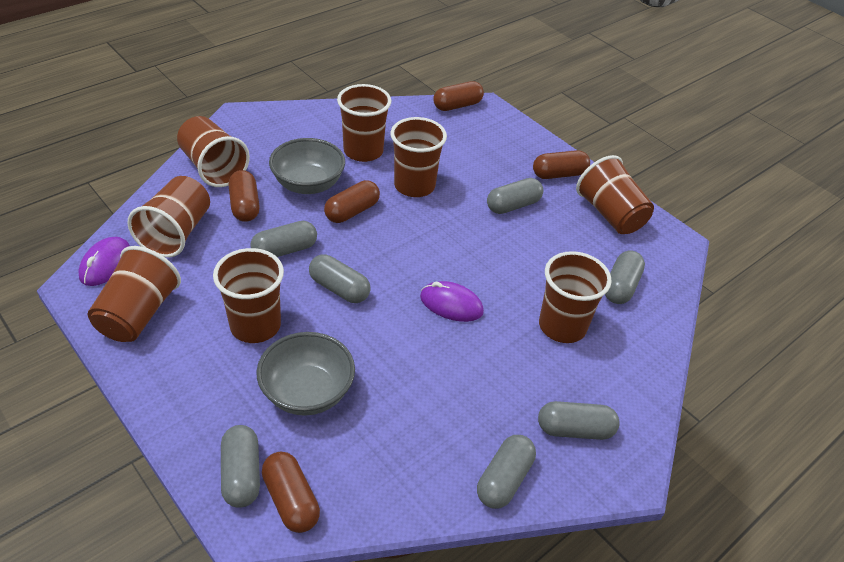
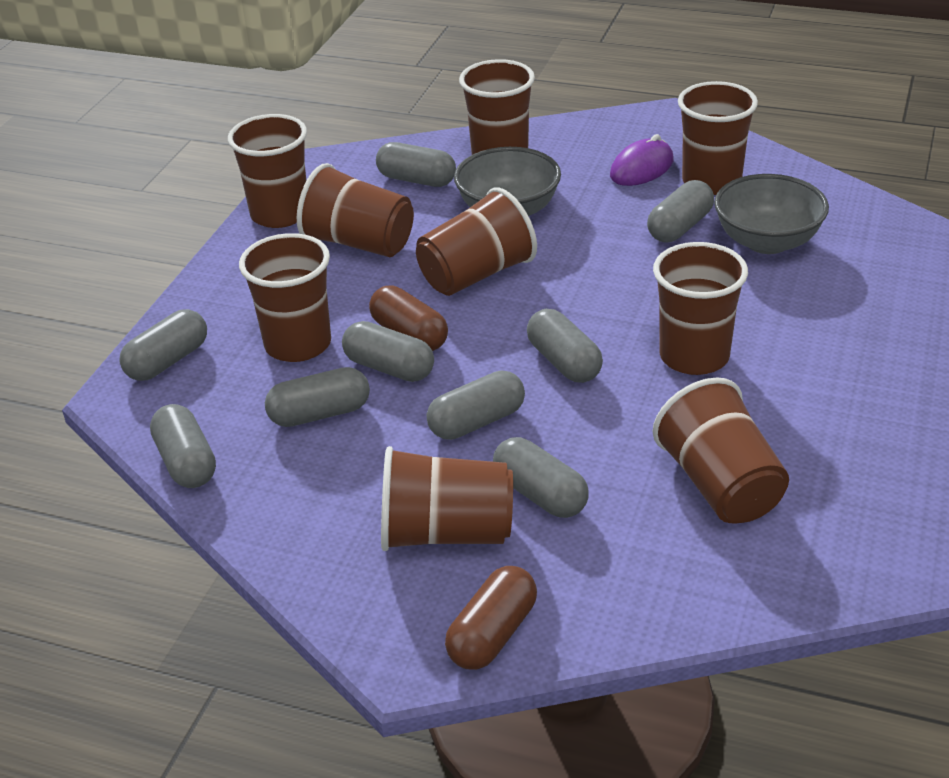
brown capsule: [229,170,260,222] [262,452,320,533] [324,180,380,223] [433,81,484,111] [533,150,590,179] = 5 -> [369,286,448,351] [445,566,537,670] = 2
brown cup: [88,246,181,342] [127,176,210,258] [177,116,250,187] [213,248,284,343] [337,84,391,162] [391,117,447,197] [539,251,612,343] [576,155,654,234] = 8 -> [228,114,307,228] [239,233,331,362] [297,163,414,257] [381,446,513,551] [416,187,537,296] [459,59,535,155] [653,242,748,375] [653,377,789,523] [678,81,758,195] = 9
grey capsule: [221,425,260,508] [250,221,317,257] [309,254,371,303] [477,435,536,509] [487,178,543,214] [538,401,620,440] [605,251,645,304] = 7 -> [119,309,207,381] [150,404,216,488] [265,367,370,427] [342,321,434,382] [376,142,456,187] [427,370,525,440] [493,437,589,518] [527,309,603,383] [647,180,714,242] = 9
purple mouse: [78,237,130,286] [420,281,484,322] = 2 -> [610,134,674,186] = 1

